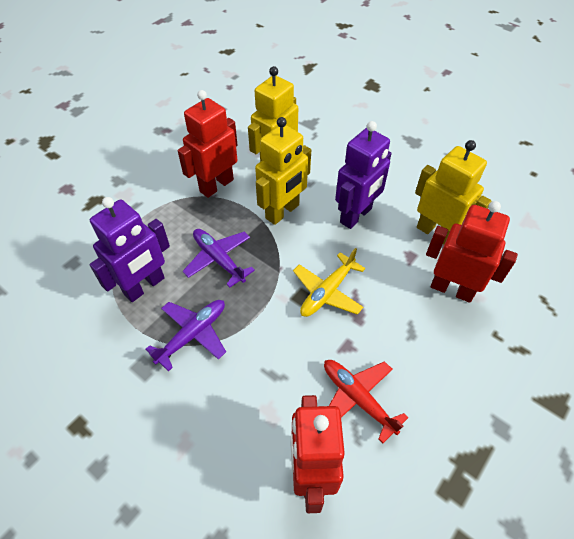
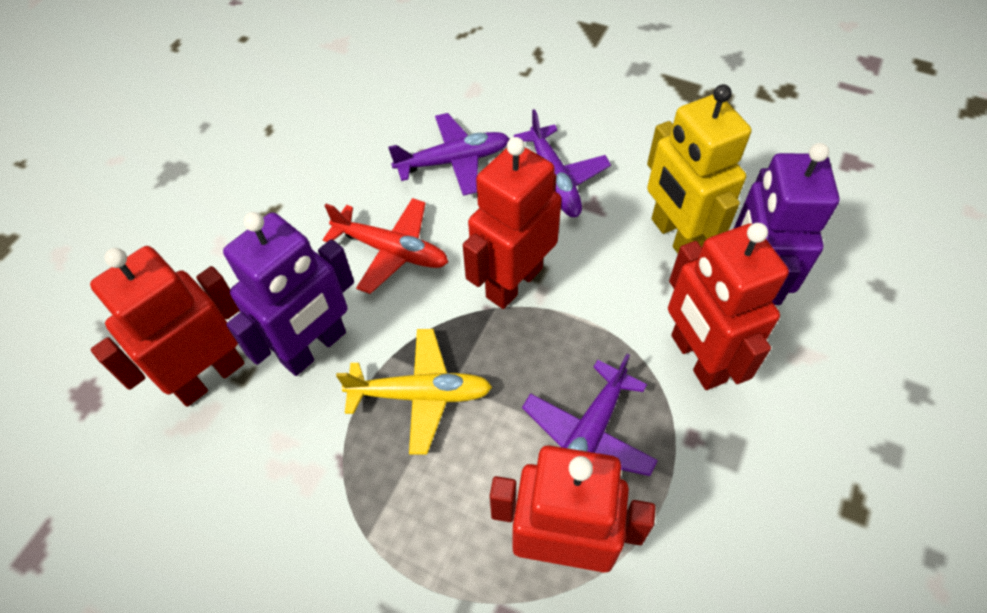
purple plane: [146,300,226,372] [183,229,255,288] = 2 -> [388,113,510,196] [514,109,611,217] [522,354,658,476] = 3
red robot: [178,90,238,198] [291,395,345,513] [426,201,518,303] = 3 -> [90,246,245,407] [463,137,562,309] [490,445,655,573] [668,223,789,390] = 4
yellow robot: [248,66,298,162] [255,117,311,225] [415,140,492,245] = 3 -> [647,84,751,253] = 1

